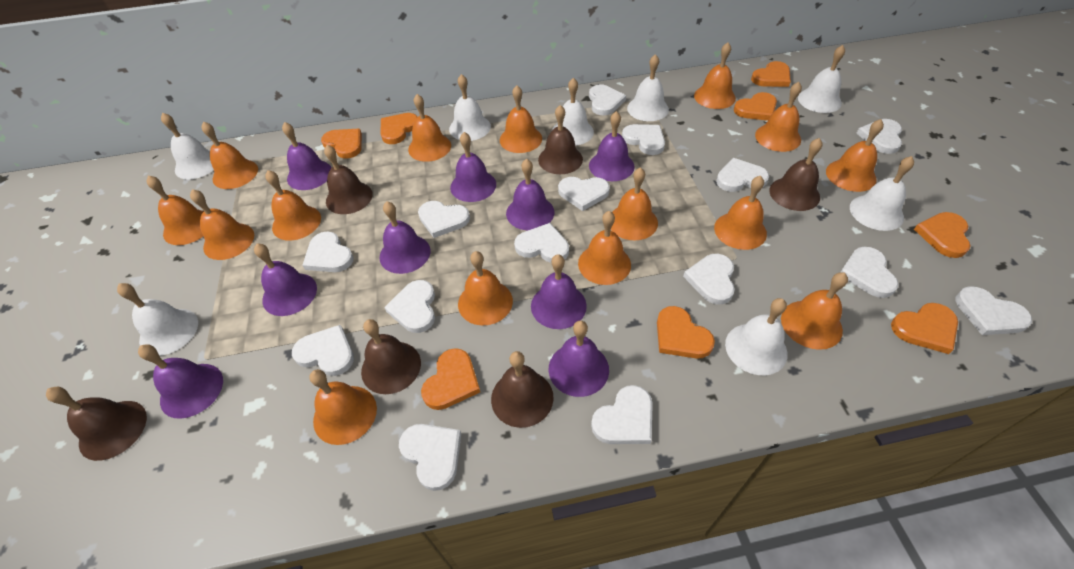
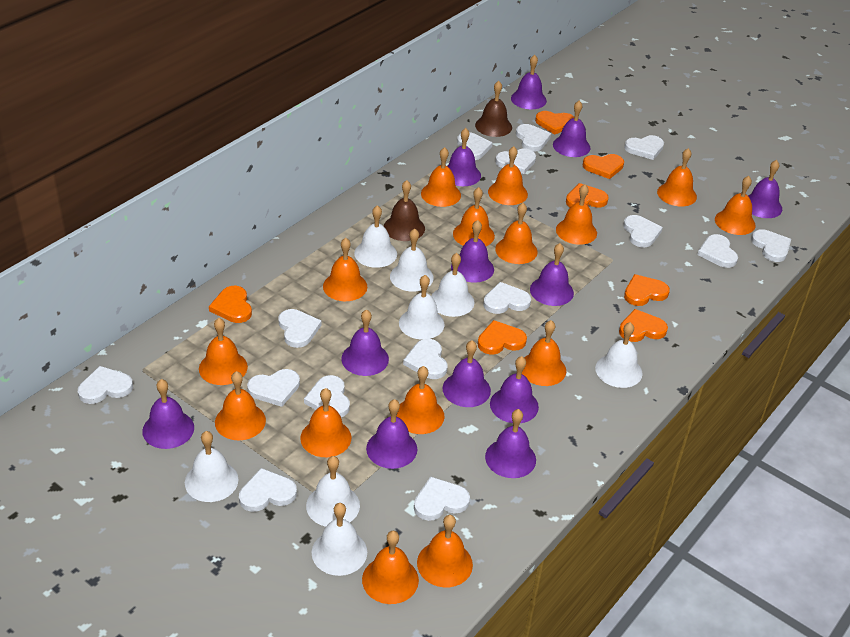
brown bell: [46,386,147,461] [324,145,373,214] [361,319,421,394] [491,351,554,428] [538,105,583,174] [769,138,822,211] = 6 -> [384,180,425,241] [475,81,512,137] = 2
orange heart: [321,129,362,159] [380,113,418,144] [421,348,480,410] [657,306,715,359] [734,92,777,121] [751,61,791,87] [891,303,958,354] [914,212,971,258] = 8 -> [209,286,252,323] [478,320,527,354] [535,111,574,135] [566,183,609,207] [583,154,624,179] [619,309,668,342] [624,274,670,306] = 7
purple bell: [138,344,223,419] [254,243,317,316] [282,122,331,190] [379,201,431,274] [450,132,496,202] [506,159,554,230] [531,254,587,329] [549,321,609,397] [589,111,635,181] = 9 -> [142,379,194,449] [341,309,389,376] [366,399,417,469] [443,340,491,407] [448,128,481,186] [451,220,494,283] [485,409,536,478] [490,356,539,423] [511,55,547,109] [530,243,574,306] [553,101,591,157] [748,160,782,218] = 12

